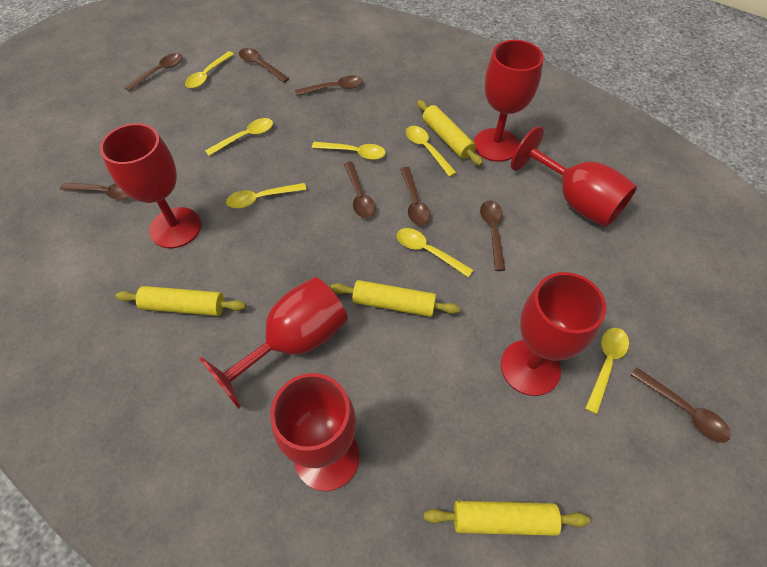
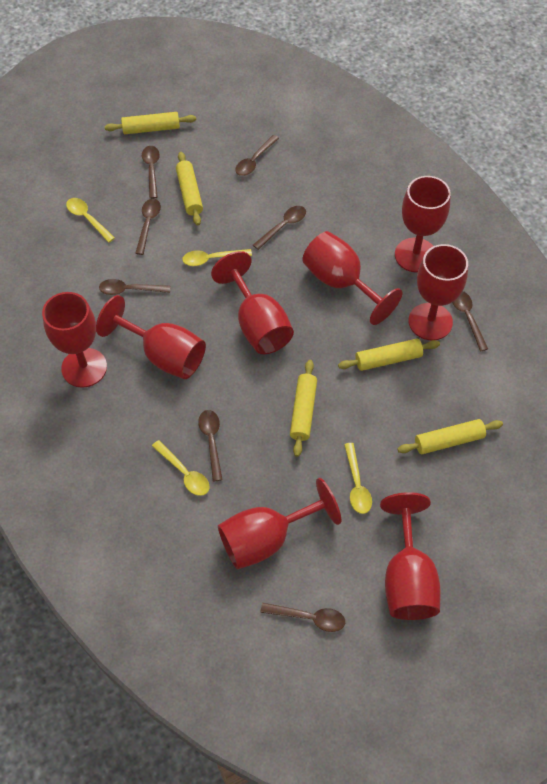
red goblet: [100,123,201,248] [199,277,348,409] [270,373,360,491] [474,40,544,162] [501,272,606,396] [511,126,637,227] = 6 -> [42,292,107,388] [96,295,206,379] [211,251,294,354] [218,478,341,570] [302,231,403,325] [380,492,441,620] [395,176,451,273] [409,244,468,340] = 8
yellow rolling pin: [116,286,246,316] [330,280,460,317] [417,100,483,166] [424,501,590,536] = 4 -> [105,112,196,134] [176,152,203,226] [290,360,317,457] [338,339,440,371] [397,419,503,454] = 5
yellow spoon: [185,51,234,88] [205,118,273,156] [226,183,307,208] [312,142,386,160] [397,228,473,277] [406,126,457,177] [585,328,629,414] = 7 -> [66,198,115,243] [152,440,210,496] [182,249,252,266] [344,443,372,514] = 4

